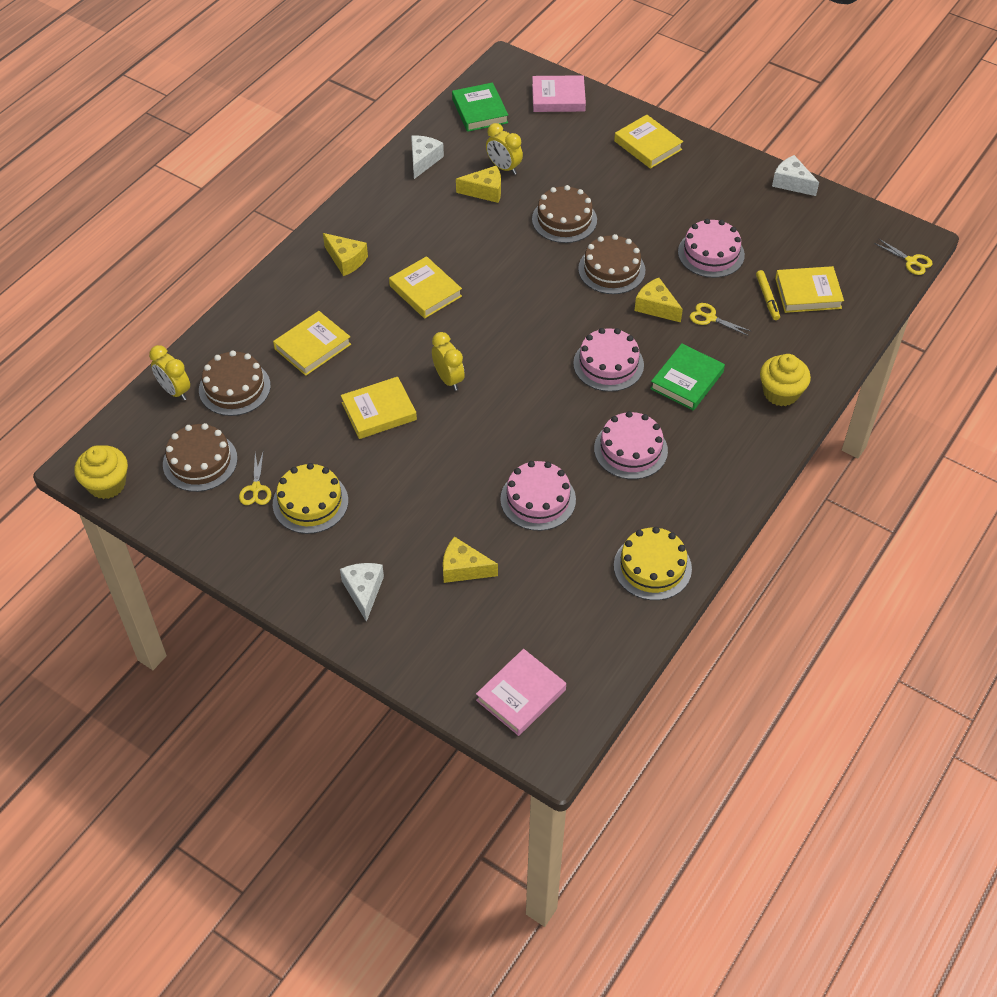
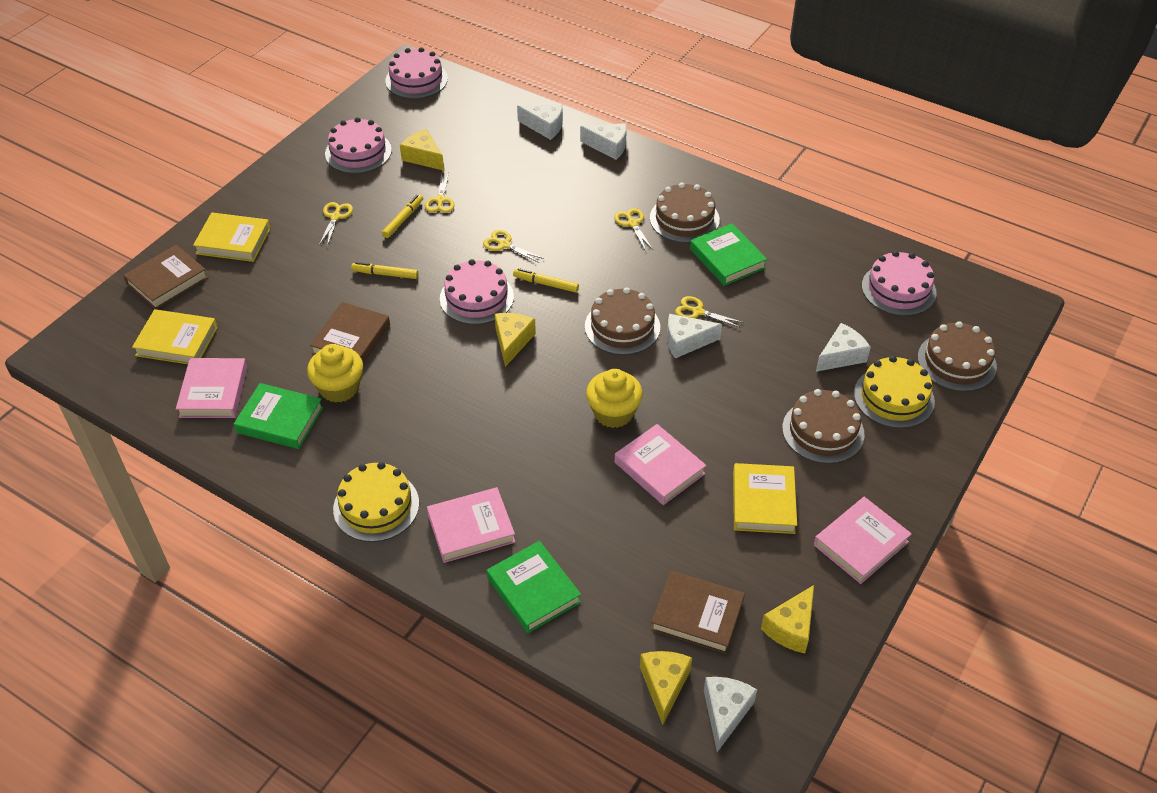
brown book: none = 0 -> [123,245,208,309] [310,302,390,364] [651,571,745,654] = 3
green book: [452,82,508,132] [650,343,725,411] = 2 -> [234,383,324,449] [487,541,581,633] [690,223,767,286] = 3
pink book: [476,649,566,736] [532,75,586,112] = 2 -> [176,358,247,418] [427,487,515,563] [615,424,707,505] [814,497,912,584] = 4
white cheese: [340,563,384,622] [411,136,444,179] [772,155,819,196] = 3 -> [517,104,563,140] [580,123,627,160] [667,314,722,358] [704,677,757,752] [816,323,871,372] = 5
yellow book: [273,311,351,376] [341,377,417,439] [389,256,462,319] [614,115,683,169] [775,266,844,313] = 5 -> [132,309,218,364] [193,213,271,262] [733,463,797,534] = 3
yellow clock: [149,345,190,400] [432,332,465,391] [486,123,523,174] = 3 -> none = 0
yellow marker: [756,270,780,320] = 1 -> [351,262,418,279] [382,194,423,238] [513,268,579,293] = 3
yellow scissors: [239,453,272,505] [690,303,751,336] [874,239,933,275] = 3 -> [319,202,353,246] [425,172,455,213] [483,230,544,263] [614,208,653,251] [675,296,744,328] = 5

